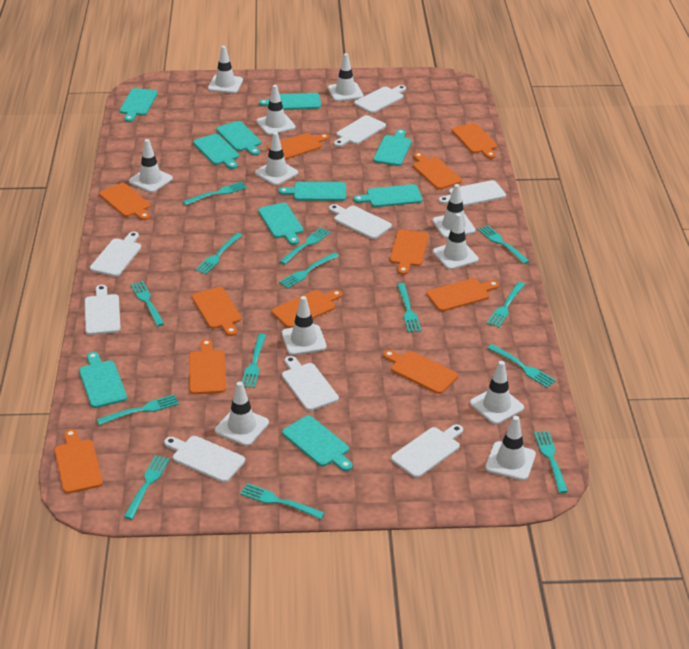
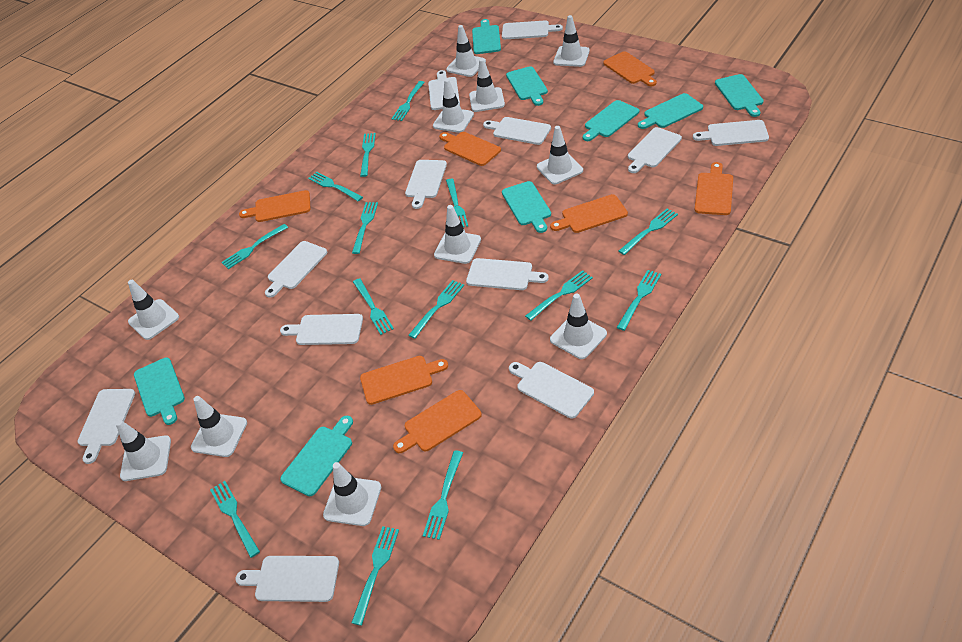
orange cutting board: [54,429,103,494] [99,183,150,220] [189,339,226,394] [192,287,242,336] [268,133,329,160] [272,290,342,328] [383,350,458,394] [390,230,429,275] [413,152,462,189] [427,278,499,312] [452,123,497,159] = 11 -> [239,190,311,222] [360,356,448,405] [393,390,482,453] [439,132,501,166] [550,194,628,233] [603,51,657,86] [694,162,733,215] = 7
turquoise cutting board: [79,352,127,408] [120,88,158,122] [193,134,239,169] [216,121,262,156] [258,203,303,245] [259,93,321,110] [279,182,346,201] [282,415,353,471] [354,184,423,207] [373,129,412,166] = 10 -> [134,357,185,425] [280,416,353,496] [472,19,501,54] [502,181,551,233] [506,66,548,106] [583,100,639,141] [638,93,703,129] [715,74,764,117] = 8
white cutting board: [85,285,121,335] [90,232,141,277] [164,436,245,483] [282,356,339,411] [329,204,392,239] [334,115,386,147] [354,85,406,113] [391,424,463,478] [439,180,506,206] = 9 -> [77,389,135,464] [236,556,339,602] [265,241,327,298] [280,314,363,345] [405,160,447,209] [428,70,460,110] [466,258,549,290] [483,117,551,145] [502,21,563,39] [509,362,594,418] [628,127,682,173] [693,120,769,146] = 12

